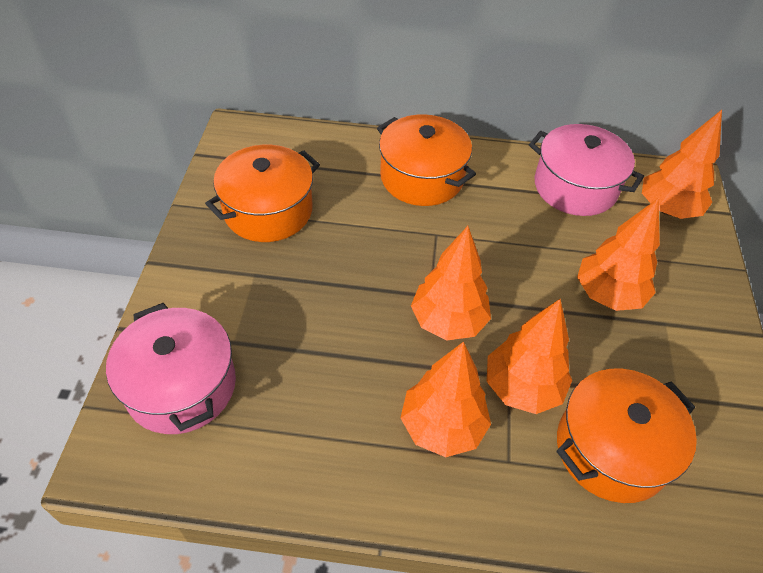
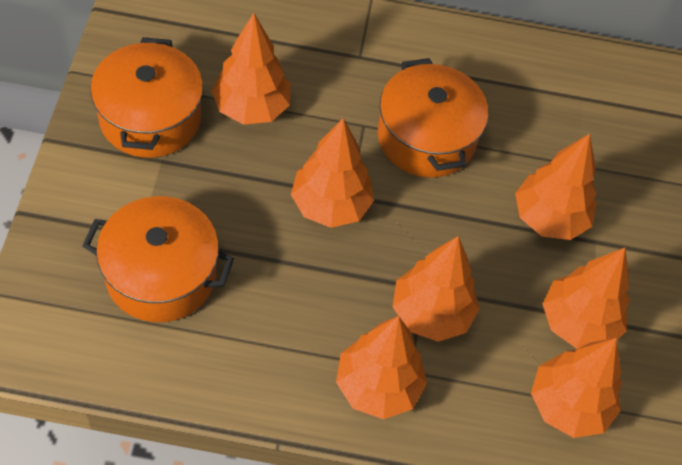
orange tree: [400,342,491,457] [411,226,491,340] [487,299,572,414] [577,198,660,311] [642,110,722,219] = 5 -> [211,13,290,125] [291,118,374,228] [336,316,427,419] [392,236,479,342] [515,133,596,240] [531,338,622,438] [542,248,630,349] = 7
pink pot: [106,303,236,434] [529,124,644,216] = 2 -> none = 0

